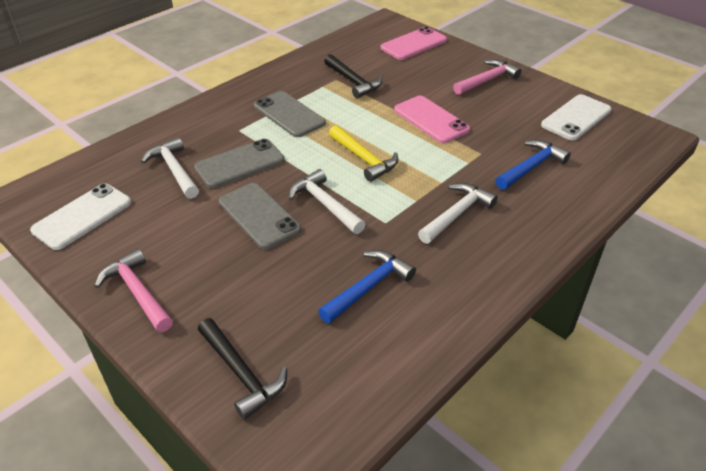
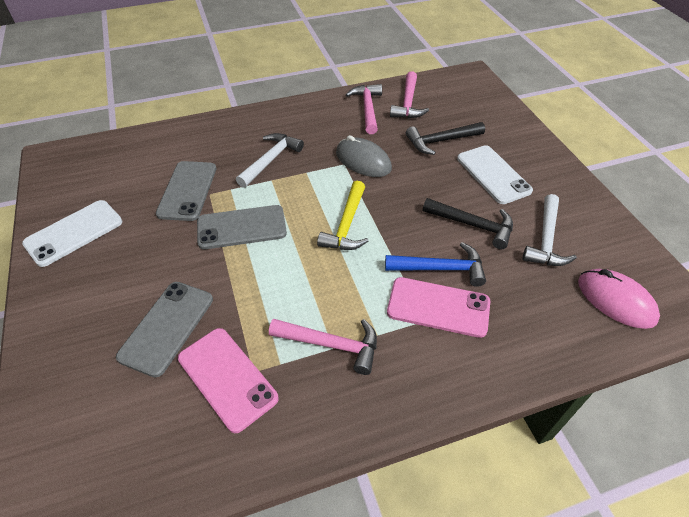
blue hammer: [318,250,416,324] [495,140,571,190] = 2 -> [385,242,486,287] = 1
grey mouse: none = 0 -> [336,135,392,177] = 1
pink hammer: [95,249,173,332] [453,59,522,95] = 2 -> [269,319,377,375] [346,84,382,134] [390,71,429,118] = 3
pink mouse: none = 0 -> [578,269,660,329] = 1
white hammer: [141,137,199,199] [289,169,365,234] [418,183,498,244] = 3 -> [236,133,304,188] [523,194,577,266] = 2

